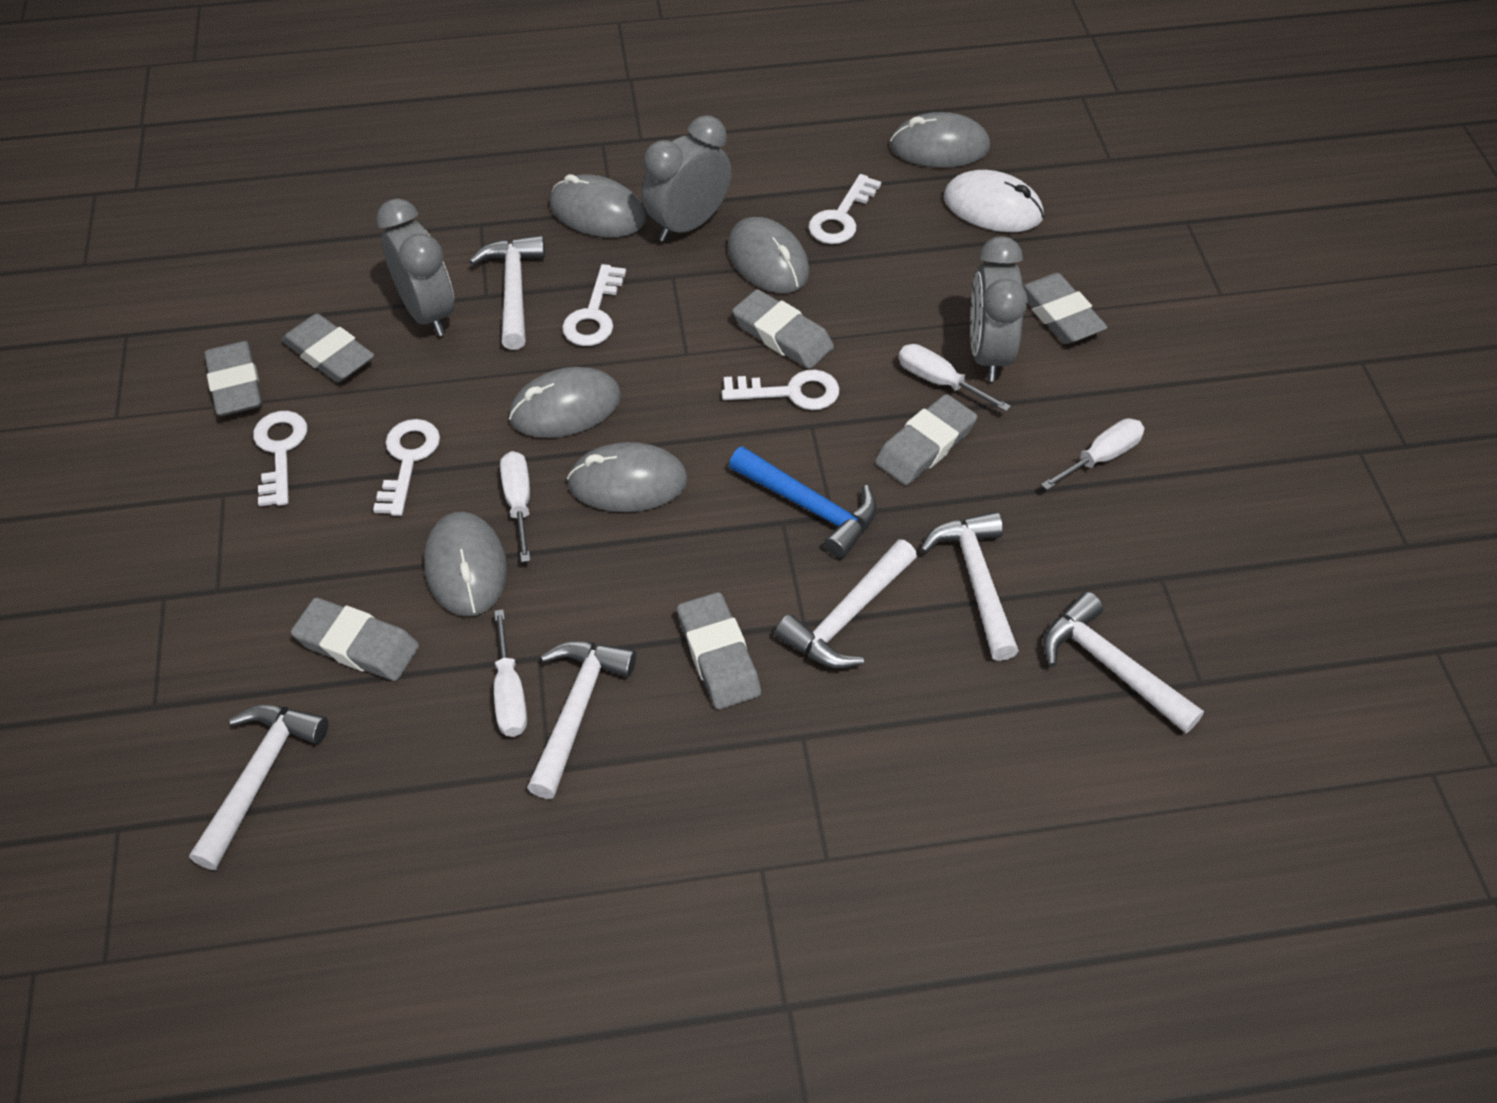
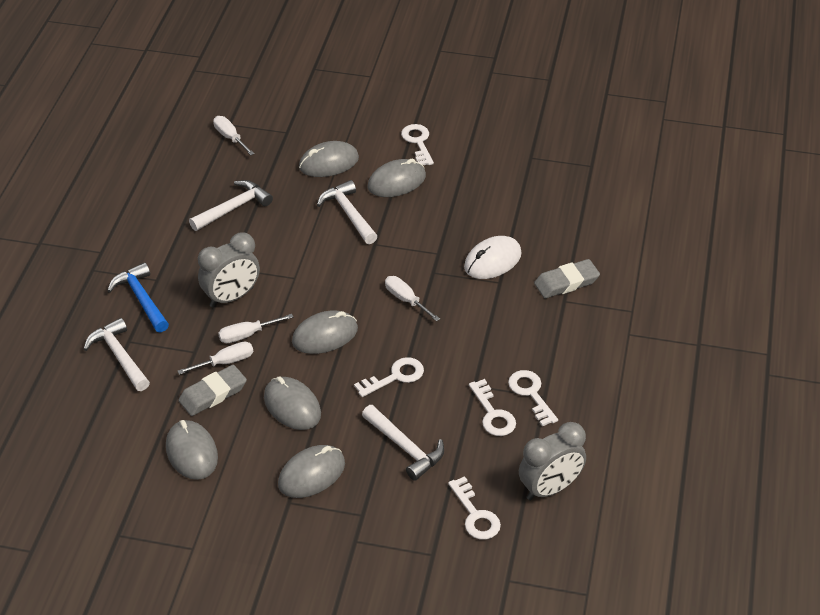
grey clock: [376,198,454,336] [642,115,732,242] [970,236,1028,382] = 3 -> [198,233,260,307] [519,422,586,501] = 2
grey eraser: [204,341,263,416] [282,313,374,382] [291,597,419,681] [677,592,761,709] [732,289,834,369] [875,394,977,485] [1023,273,1108,344] = 7 -> [179,365,247,416] [534,259,600,298] = 2
white hammer: [189,705,328,870] [469,235,545,350] [527,641,636,799] [775,539,917,668] [920,512,1019,661] [1043,592,1204,733] = 6 -> [84,318,150,391] [189,180,273,231] [317,180,378,244] [362,405,444,481] = 4

